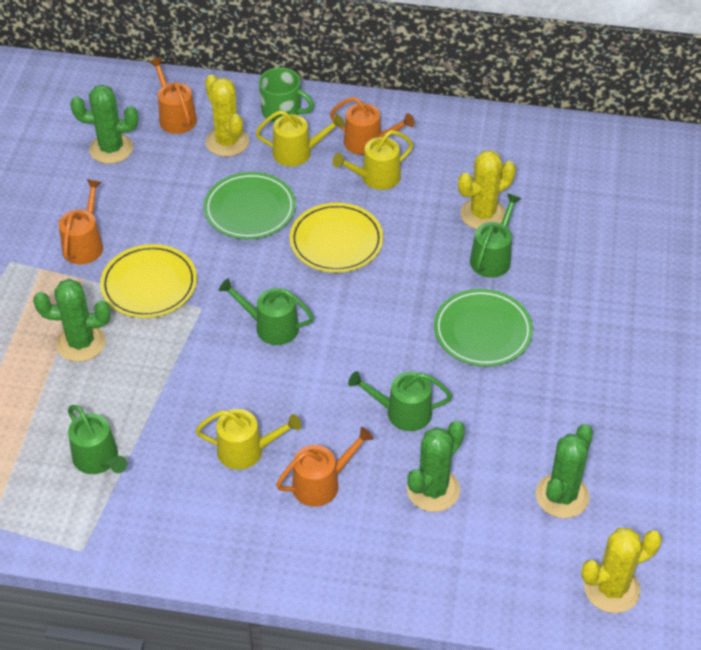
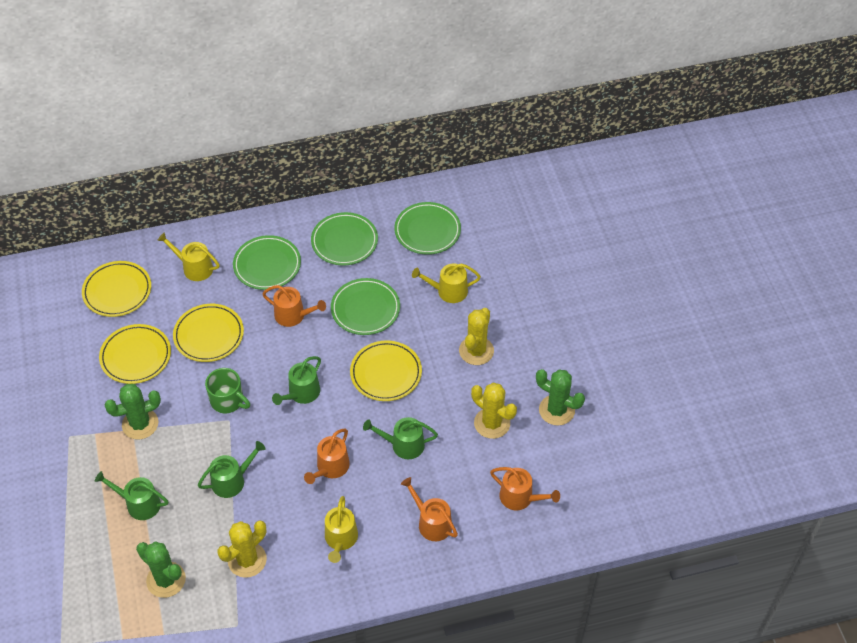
green cactus: [33,279,111,362] [70,85,138,164] [407,421,465,512] [536,424,593,518] = 4 -> [104,384,161,439] [136,541,186,598] [536,369,585,425] = 3
green plate: [204,172,296,239] [434,289,533,367] = 2 -> [233,235,301,290] [311,212,378,265] [331,278,400,335] [394,202,461,255] = 4
yellow plate: [100,244,197,318] [290,203,383,273] = 2 -> [82,261,151,317] [99,324,171,384] [173,304,244,362] [350,340,422,401] = 4

